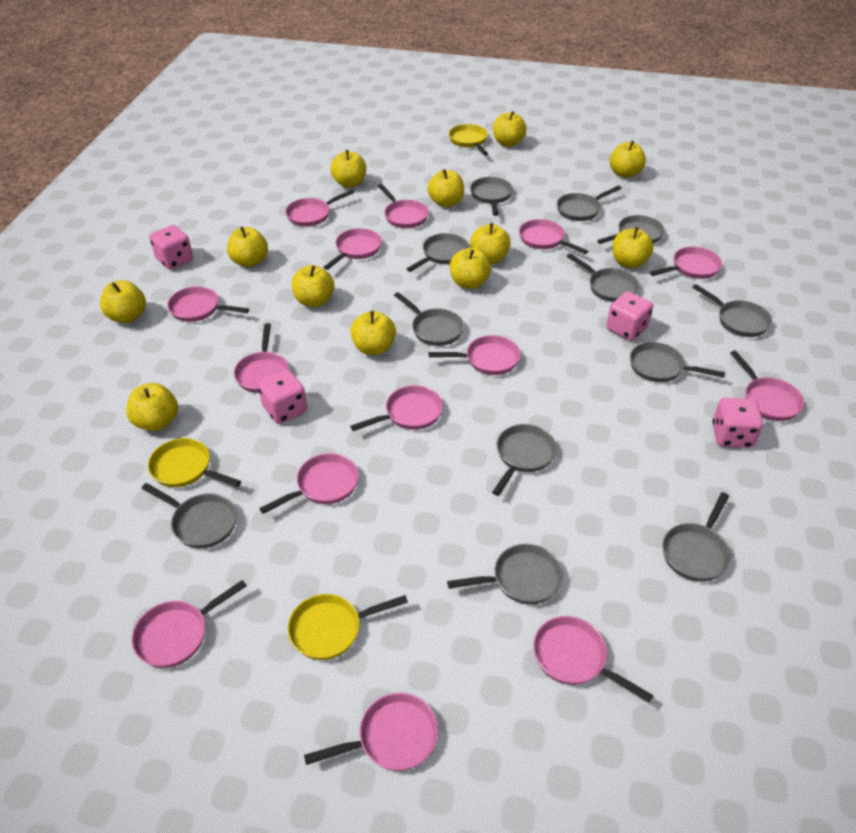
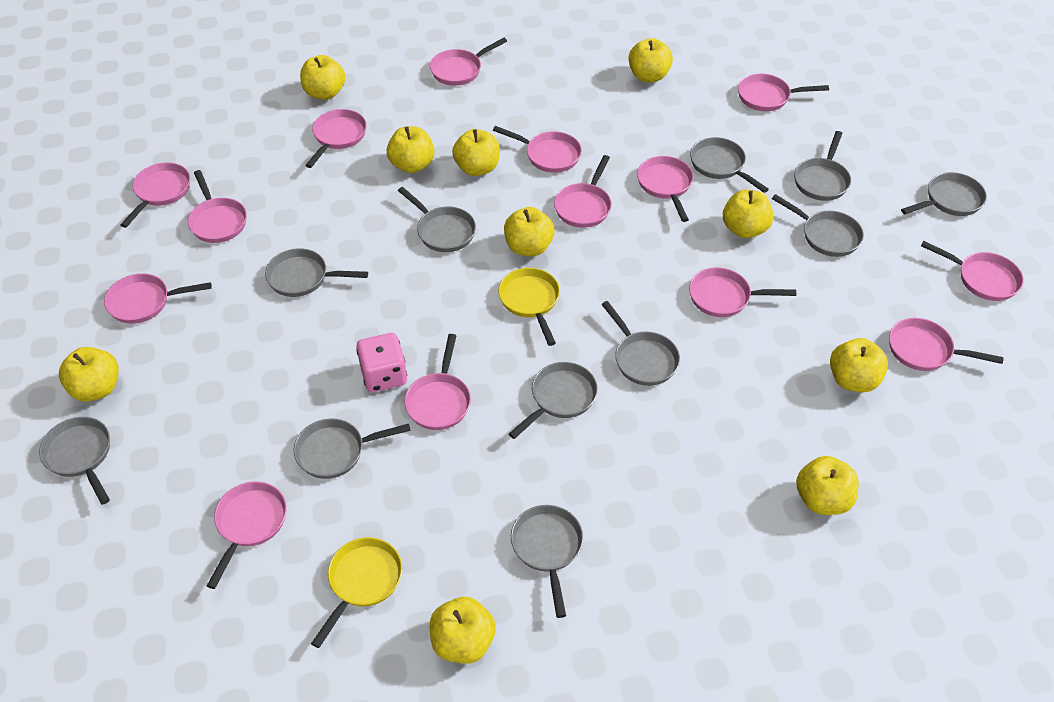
grey pan: [141,483,237,548] [394,292,464,346] [407,233,469,272] [447,544,563,604] [470,177,513,216] [492,424,557,496] [557,186,621,221] [567,253,639,302] [597,215,664,244] [630,342,725,382] [663,492,731,582] [692,284,772,337] = 12 -> [39,417,110,505] [265,248,368,297] [294,419,411,479] [398,187,476,252] [509,362,598,439] [511,505,583,618] [601,301,680,386] [690,137,769,193] [772,194,864,257] [794,131,851,201] [901,172,987,216] = 11
pink dice: [150,225,193,269] [258,369,307,424] [606,291,653,341] [713,397,763,448] = 4 -> [356,333,407,392] = 1
yellow apple: [100,280,146,323] [126,383,178,431] [227,226,268,267] [292,265,334,307] [330,150,366,188] [350,311,396,355] [428,169,464,207] [450,248,491,289] [470,223,511,264] [493,111,527,147] [610,141,646,178] [612,227,654,268] = 12 -> [59,347,119,402] [300,55,345,100] [387,126,435,173] [430,597,496,664] [452,129,500,176] [504,207,555,256] [628,38,673,82] [723,189,774,238] [796,456,859,515] [830,338,888,392] = 10
yellow pan: [148,438,241,487] [288,594,408,660] [449,124,488,155] = 3 -> [311,537,402,648] [498,268,560,346] = 2

